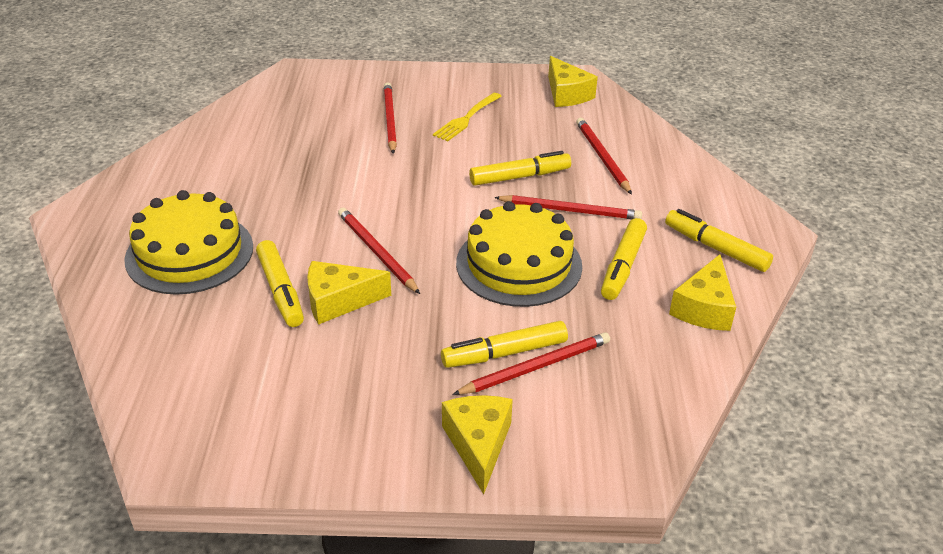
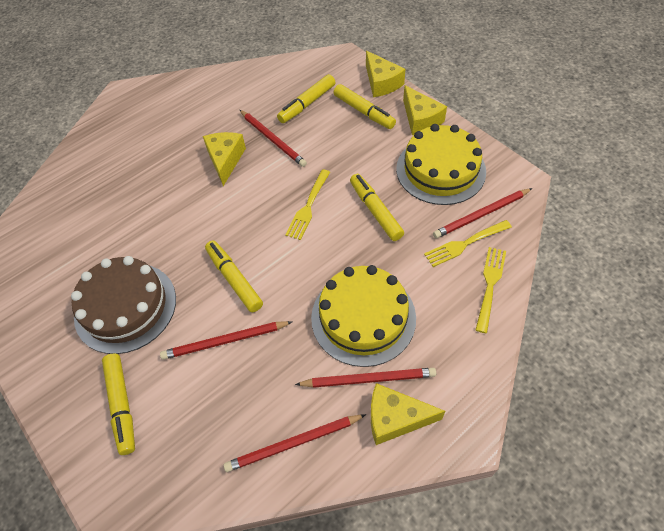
brown cake: none = 0 -> [71,256,176,354] = 1
yellow fork: [433,93,502,142] = 1 -> [285,169,330,240] [424,220,512,267] [476,247,506,333] = 3

